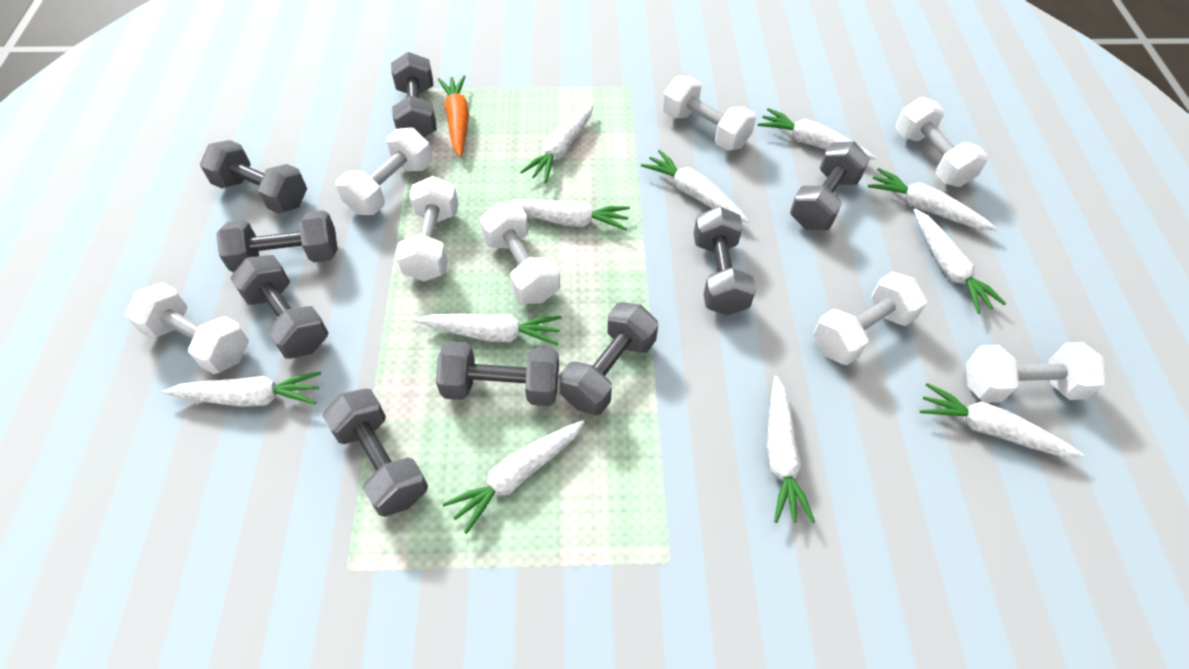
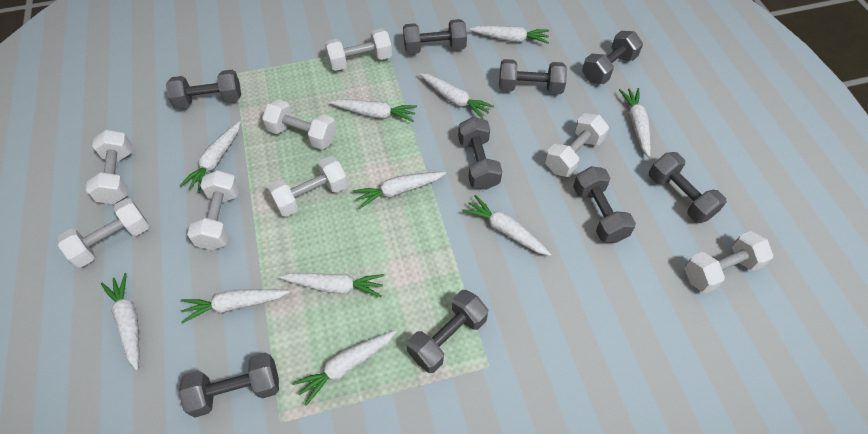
orange carrot: [438,75,469,157] = 1 -> none = 0

